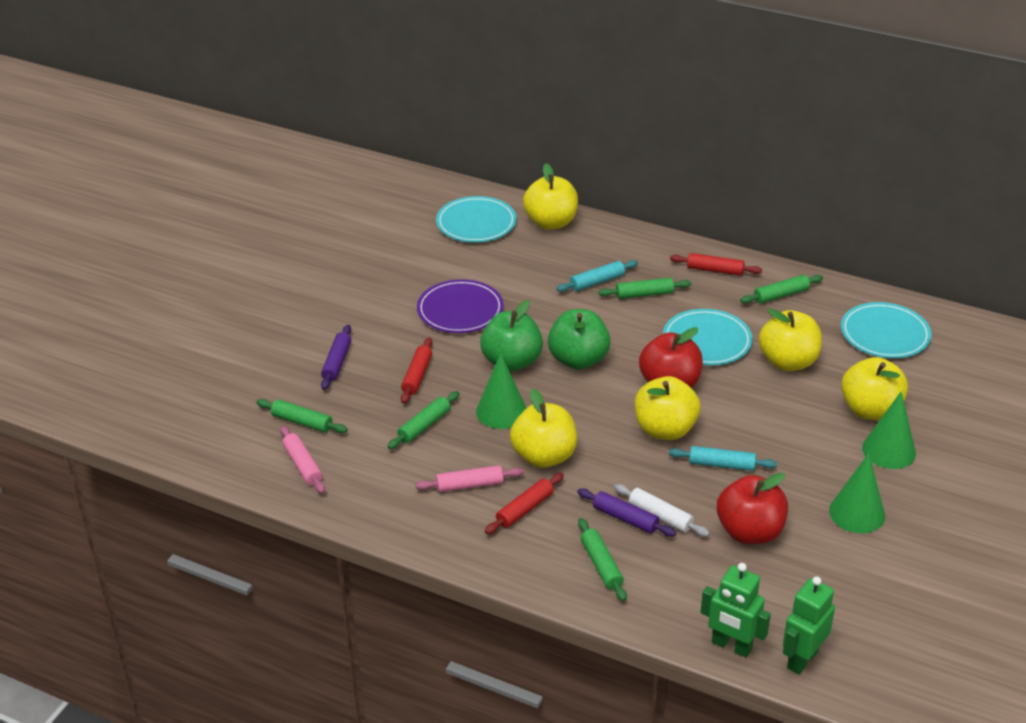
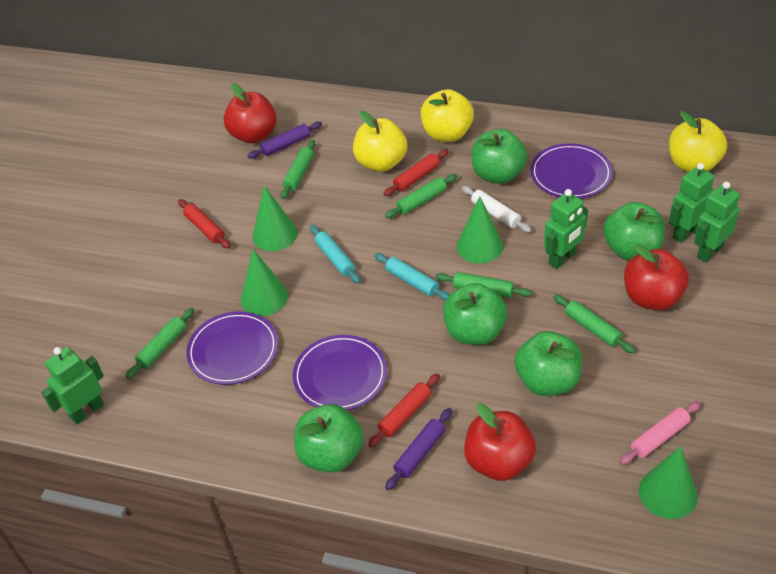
green apple: [480,300,543,372] [548,309,611,370] = 2 -> [294,404,364,473] [443,283,507,345] [472,129,527,184] [515,331,582,396] [603,202,665,260] = 5
green cone: [476,353,526,429] [829,453,885,533] [862,391,916,469] = 3 -> [241,249,288,316] [252,185,297,251] [457,196,503,263] [639,446,698,519] = 4
green robot: [701,563,771,658] [783,576,835,675] = 2 -> [41,347,104,424] [544,189,588,269] [669,163,715,243] [694,182,740,262] = 4
pink rolling pin: [280,426,325,494] [415,465,524,492] = 2 -> [620,401,701,465] = 1
purple plate: [417,279,504,333] = 1 -> [186,312,278,385] [293,335,387,410] [530,143,613,199] = 3
red apple: [639,327,703,388] [717,473,788,544] = 2 -> [224,84,277,143] [464,403,536,481] [624,243,689,310] = 3
turquoise plate: [436,196,517,242] [663,309,753,365] [841,302,931,358] = 3 -> none = 0
yellow apple: [510,389,577,468] [523,163,578,230] [635,376,700,440] [759,309,822,371] [841,357,908,420] = 5 -> [353,111,407,172] [421,89,474,142] [669,111,727,172] = 3

